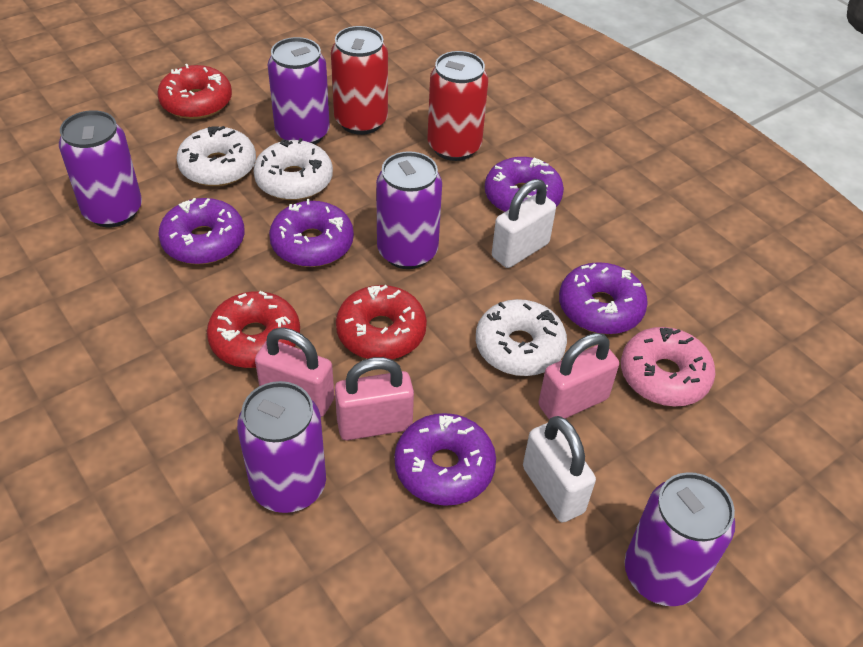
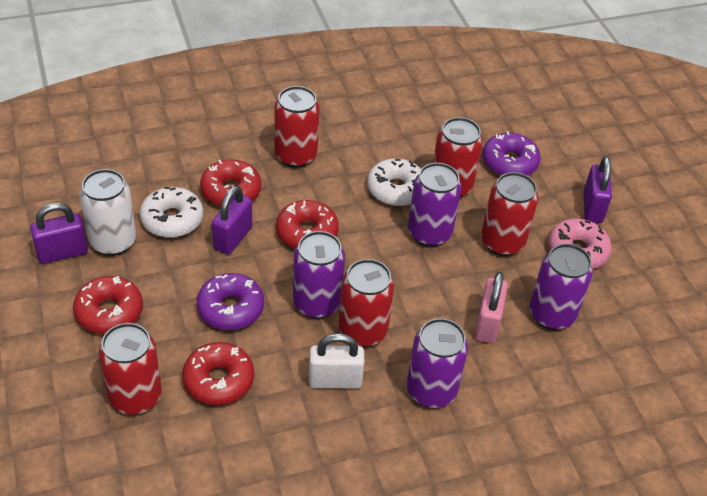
pink padlock: [255,327,334,417] [335,357,414,440] [538,333,619,420] = 3 -> [475,272,508,344] = 1
purple can: [59,110,142,227] [237,381,326,513] [268,37,330,144] [376,151,442,269] [625,472,735,606] = 5 -> [293,231,345,318] [407,318,468,408] [408,163,462,247] [530,244,593,330] = 4
purple donut: [158,198,245,264] [269,199,354,267] [394,413,496,506] [485,157,564,212] [559,262,648,334] = 5 -> [197,273,264,330] [482,131,541,176] = 2
purple padlock: none = 0 -> [30,203,88,264] [212,186,252,255] [584,156,612,223] = 3
red can: [331,26,388,135] [427,51,488,161] = 2 -> [99,323,162,415] [274,86,320,168] [339,259,394,347] [433,117,483,198] [481,172,538,256] = 5
red donut: [157,64,232,119] [207,291,300,368] [336,285,427,359] = 3 -> [73,276,143,334] [182,342,254,405] [200,159,261,207] [276,200,339,249] = 4
white can: none = 0 -> [80,169,136,256] = 1
white donut: [176,126,256,186] [253,138,333,200] [476,299,567,376] = 3 -> [140,187,203,238] [367,158,421,206] = 2
white padlock: [492,179,556,268] [523,416,596,523] = 2 -> [309,333,365,389] = 1

